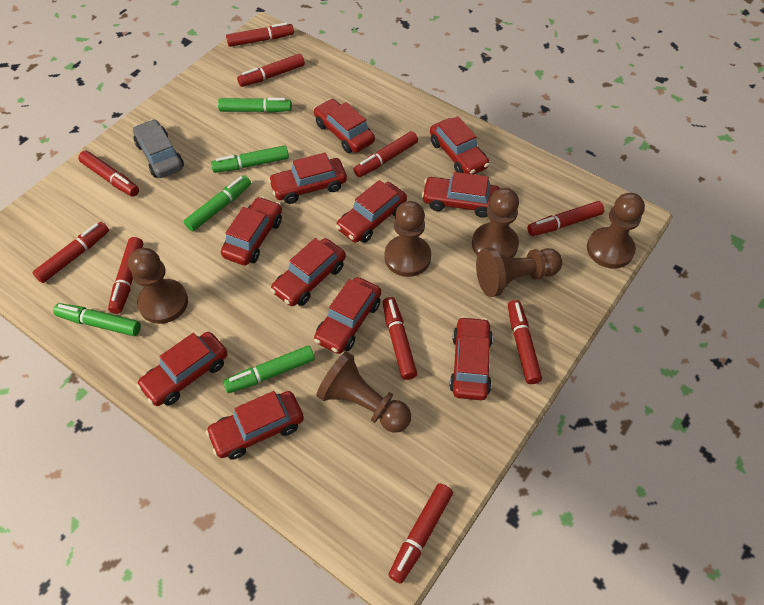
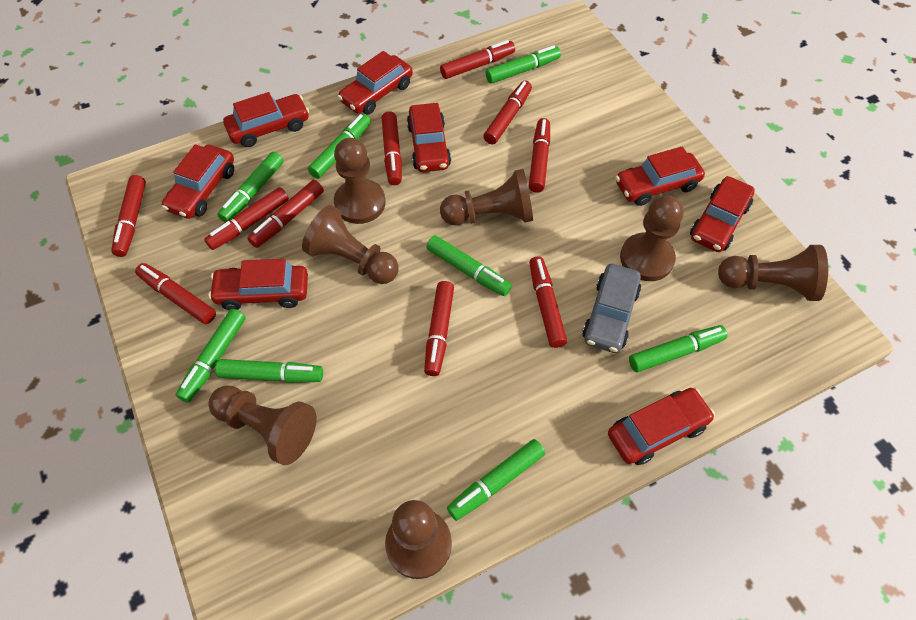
brown pawn: [128,248,188,324] [316,351,411,433] [384,201,431,277] [472,188,519,258] [476,247,562,297] [587,193,645,269] = 6 -> [208,385,317,465] [302,205,399,284] [334,138,385,224] [385,500,452,579] [440,169,533,226] [620,196,684,281] [718,245,828,301] = 7
green marker: [53,303,141,336] [184,175,251,231] [211,145,289,173] [218,98,292,113] [223,346,315,393] = 5 -> [176,309,246,403] [215,359,323,383] [217,152,284,222] [308,114,371,179] [426,235,512,296] [447,439,545,521] [486,45,561,84] [629,325,728,372] = 8
red car: [136,332,228,406] [206,391,304,460] [221,196,282,266] [268,152,347,204] [270,238,346,306] [314,99,375,153] [314,277,381,354] [336,180,407,243] [422,172,500,218] [430,116,490,174] [449,316,493,400] = 11 -> [162,144,234,219] [208,259,308,310] [223,92,309,147] [338,51,413,115] [407,103,451,172] [608,388,715,465] [615,146,705,206] [690,176,755,252] = 8

